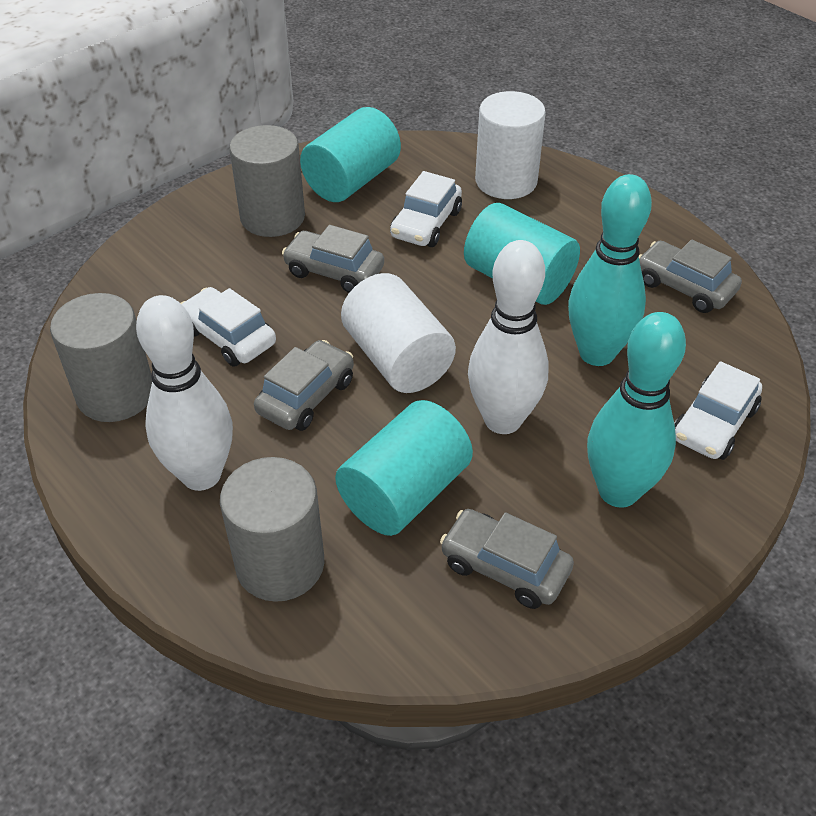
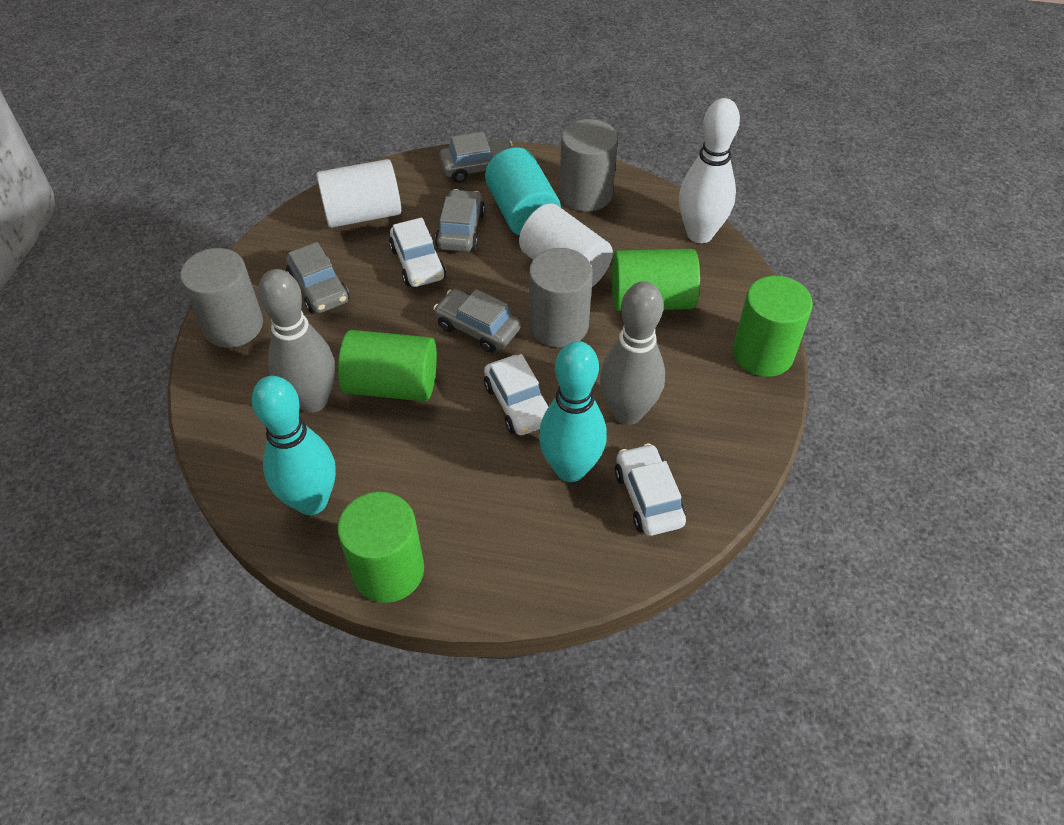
green cylinder: none = 0 -> [337,492,424,603] [338,330,437,401] [612,249,700,311] [733,276,813,377] = 4
grey bowling pin: none = 0 -> [258,269,335,413] [600,281,665,425] = 2
turquoise cylinder: [300,107,401,202] [335,400,473,536] [464,203,580,305] = 3 -> [485,147,561,236] = 1
white bowling pin: [136,295,233,491] [468,240,549,434] = 2 -> [679,98,740,243] = 1

